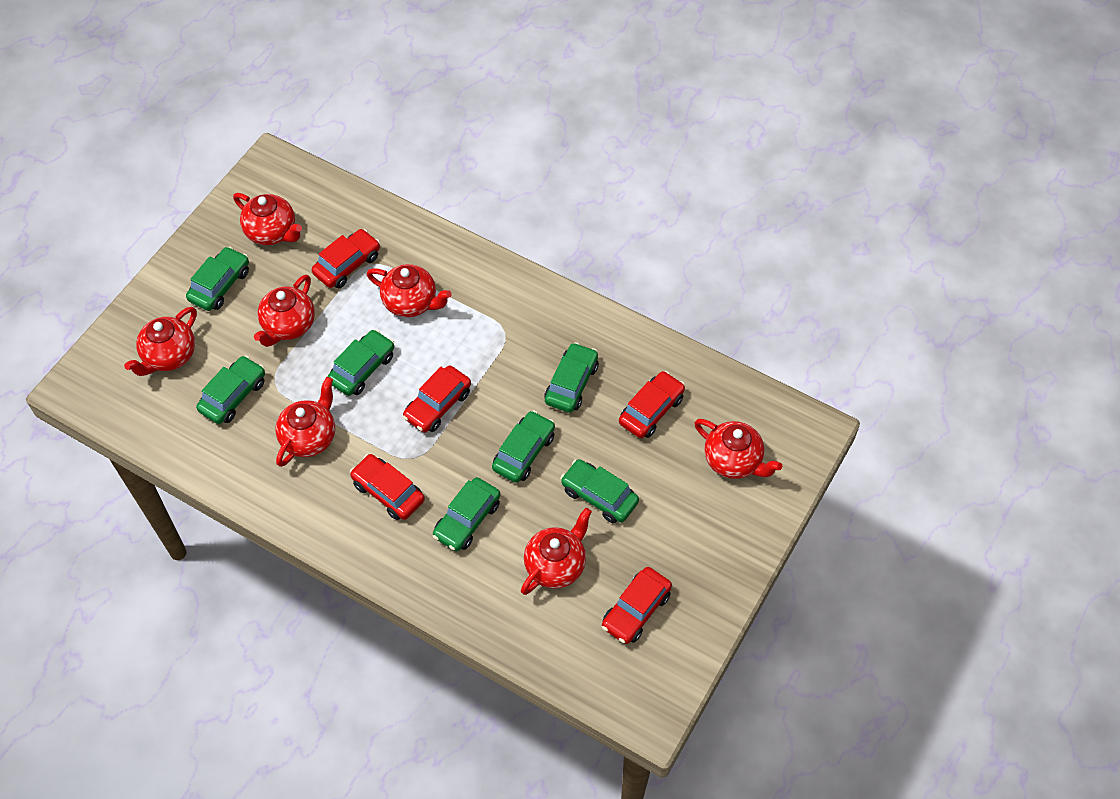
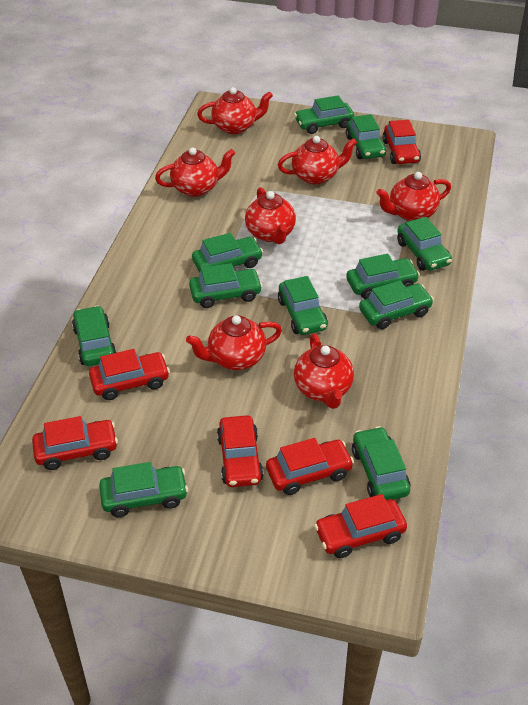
green car: [186,246,249,311] [196,356,265,424] [327,329,394,396] [433,477,500,551] [492,410,555,483] [545,342,598,413] [561,459,639,523] = 7 -> [72,306,117,366] [99,462,188,517] [189,263,263,308] [192,233,263,273] [278,276,328,335] [294,95,354,134] [346,114,386,159] [346,254,420,299] [352,426,410,500] [359,280,434,329] [397,217,452,271] = 11
red car: [312,229,380,288] [350,454,425,520] [403,366,471,433] [602,567,672,644] [619,371,685,438] = 5 -> [32,416,118,470] [89,349,170,400] [217,415,264,487] [266,438,354,495] [314,494,407,558] [382,120,421,164] = 6

